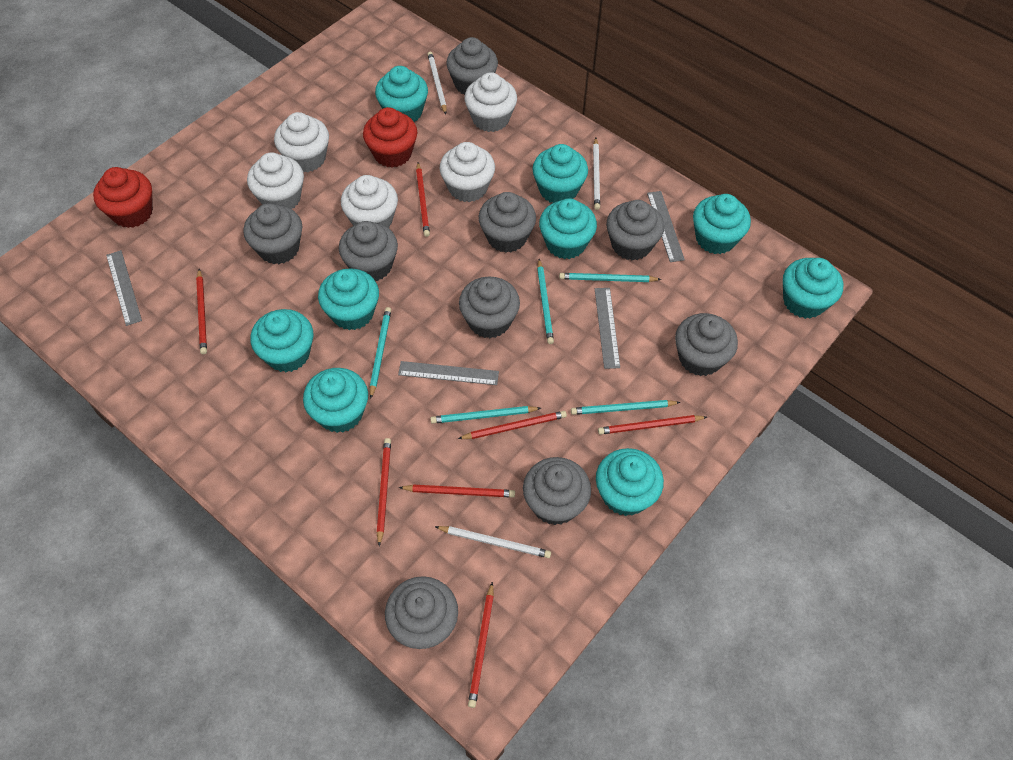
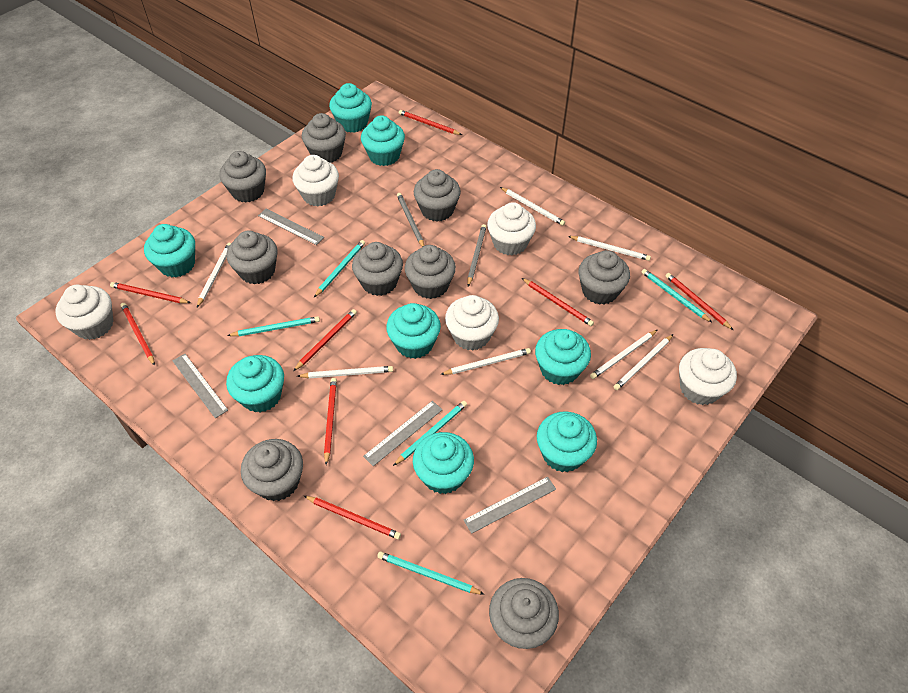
grey pencil: none = 0 -> [397,193,424,247] [467,224,486,286] = 2
red cupcake: [93,167,153,228] [363,107,417,168] = 2 -> none = 0
red pencil: [196,269,207,354] [377,438,391,546] [399,484,515,498] [416,163,430,237] [458,411,567,439] [468,582,494,708] [598,415,707,435] = 7 -> [110,282,191,303] [121,303,155,366] [293,309,357,371] [304,496,401,539] [324,378,337,465] [399,110,462,135] [522,278,594,326] [665,273,733,330] = 8
turquoise cupcake: [250,309,313,372] [303,368,368,433] [318,269,379,330] [375,66,428,122] [532,144,588,203] [539,198,597,259] [596,448,664,516] [693,194,751,254] [783,258,844,319] = 9 -> [144,224,195,278] [226,355,284,413] [329,83,372,133] [361,115,405,166] [386,303,441,359] [413,432,474,494] [535,329,591,385] [537,411,597,472] = 8
white pencil: [427,52,447,114] [435,526,551,558] [593,138,600,210] = 3 -> [197,243,231,307] [297,366,393,378] [440,348,531,375] [500,187,565,226] [568,236,651,261] [590,330,657,379] [614,334,673,390] = 7

